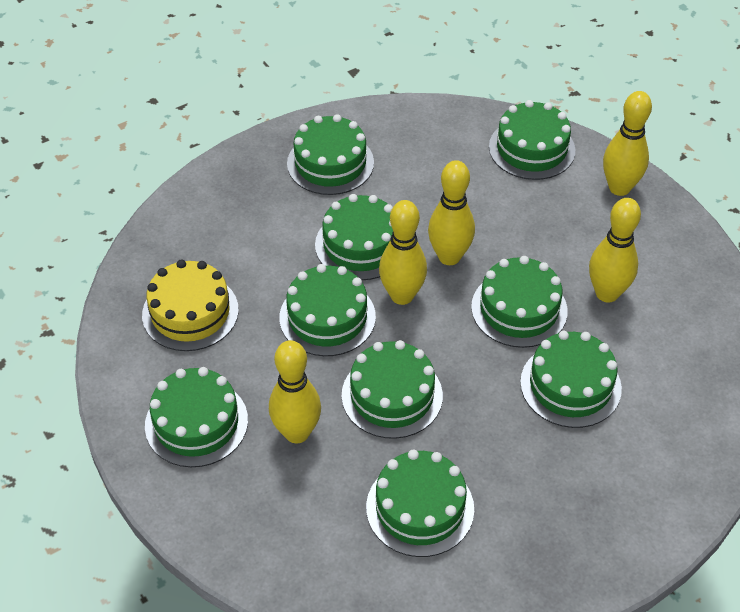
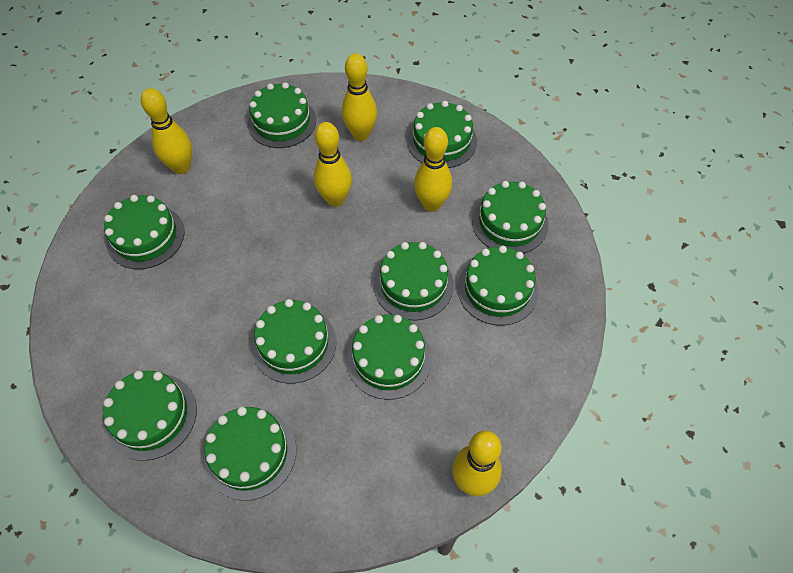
green cake: [145,367,248,467] [279,264,376,356] [287,114,374,195] [315,194,393,280] [342,340,443,439] [366,450,474,557] [471,256,568,348] [489,100,575,180] [520,331,622,428] = 9 -> [103,371,197,461] [104,195,184,269] [204,407,296,501] [248,82,316,148] [252,299,336,384] [346,315,432,400] [374,242,454,321] [407,101,477,168] [458,246,539,325] [472,181,548,253] = 10
yellow cake: [142,260,239,351] = 1 -> none = 0

